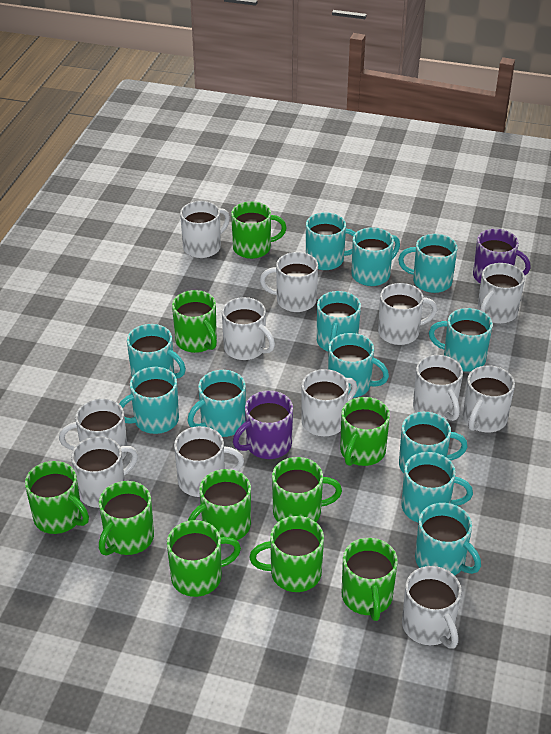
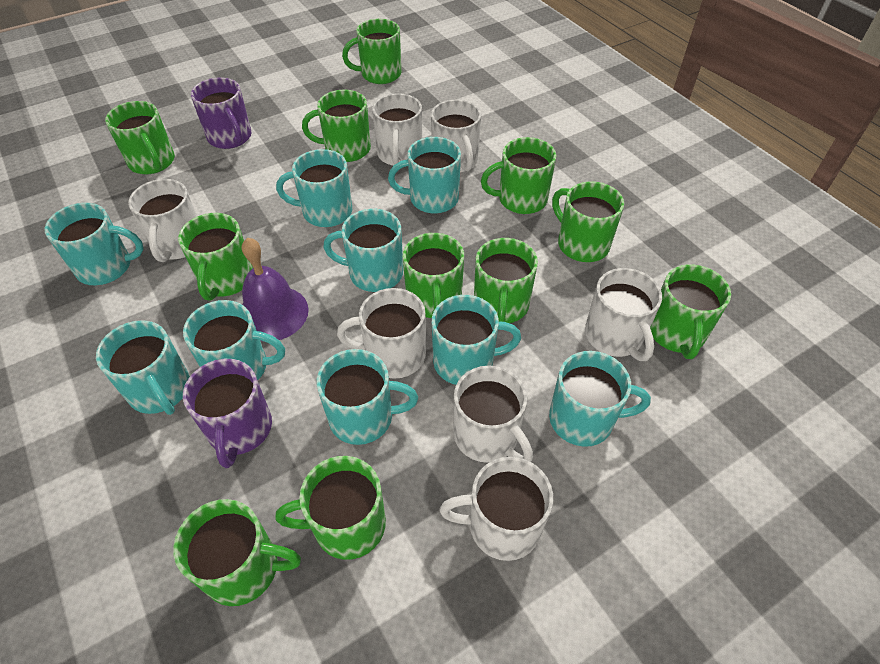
green mug: [25,461,89,534] [99,481,154,556] [167,520,241,597] [172,290,217,353] [188,469,251,540] [231,201,287,259] [249,516,324,592] [272,457,342,522] [340,397,390,466] [342,538,398,621] = 10 -> [105,101,175,174] [173,499,301,606] [178,213,253,301] [276,456,386,560] [302,90,371,162] [342,19,401,84] [403,233,464,318] [474,238,538,323] [481,137,556,214] [552,181,624,262] [650,264,731,359] = 11
purple bell: none = 0 -> [241,238,309,342] = 1
turquoise mug: [119,367,179,434] [127,324,186,379] [187,370,246,437] [306,212,356,270] [317,291,361,352] [328,333,389,398] [351,227,400,286] [398,234,457,293] [399,412,468,473] [401,452,473,523] [415,503,481,575] [429,308,493,372] = 12 -> [44,203,144,285] [96,320,190,415] [183,300,285,380] [276,149,352,227] [317,349,418,445] [323,209,403,292] [388,137,461,214] [432,295,521,385] [549,351,651,447] = 9
white mug: [59,398,127,460] [71,436,138,508] [174,426,244,497] [180,201,230,258] [222,297,275,360] [260,252,318,312] [301,369,357,436] [378,283,437,345] [402,566,462,649] [413,355,463,421] [463,366,515,432] [477,263,525,324] = 12 -> [128,179,197,262] [337,288,426,379] [372,93,422,166] [431,100,481,173] [440,457,553,561] [454,366,533,463] [585,268,662,361] = 7

